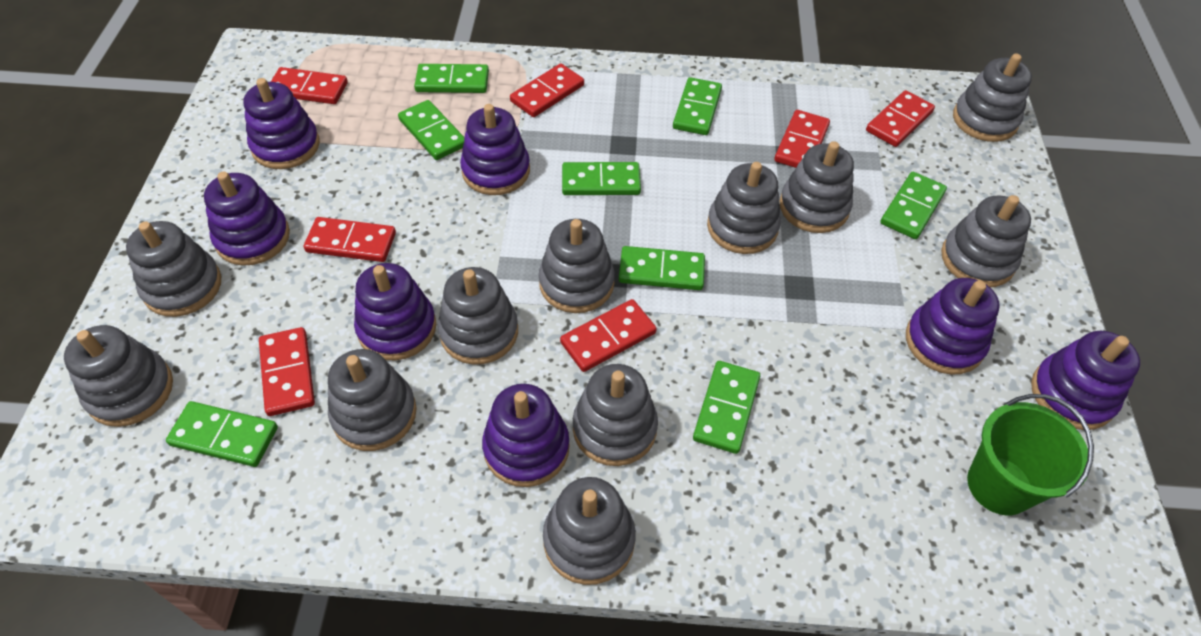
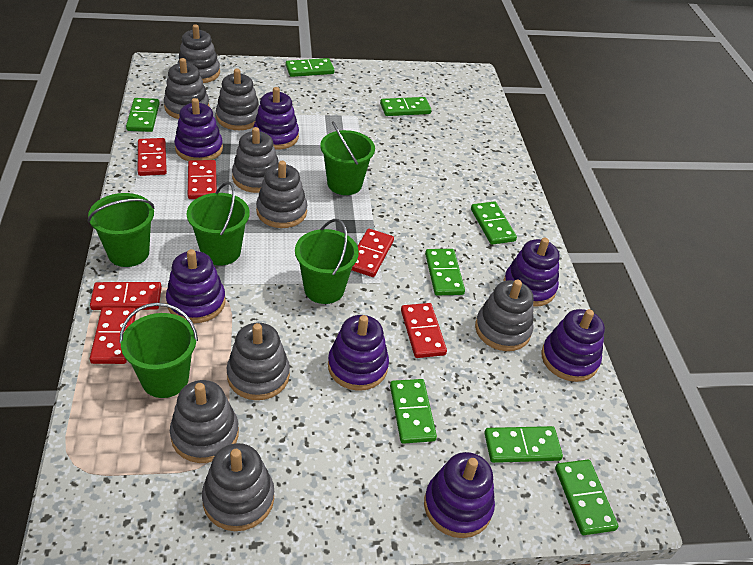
green bucket: [967,394,1094,515] = 1 -> [88,193,155,267] [119,303,198,398] [187,182,250,265] [295,219,359,304] [320,122,375,195] = 5
grey stacking toy: [64,325,173,427] [126,221,221,317] [328,349,417,451] [438,267,518,365] [539,219,615,313] [543,477,636,585] [573,364,658,466] [707,162,781,254] [780,141,854,233] [941,195,1031,287] [953,53,1032,142] = 11 -> [164,58,210,119] [170,380,239,463] [177,24,220,83] [202,443,274,531] [216,69,260,130] [227,323,290,400] [232,127,279,193] [256,161,307,228] [475,280,534,351] = 9
red domino: [259,327,315,416] [271,67,348,104] [304,217,396,262] [510,64,584,117] [560,299,657,372] [774,110,830,168] [866,90,935,147] = 7 -> [90,282,162,310] [90,307,136,364] [138,138,167,176] [188,160,217,199] [352,229,394,277] [401,303,447,358] = 6

